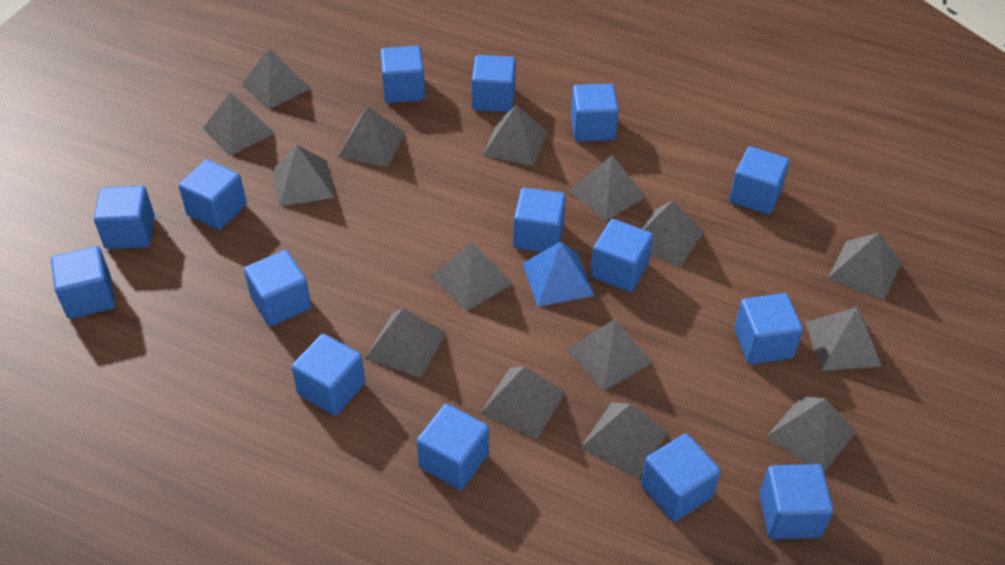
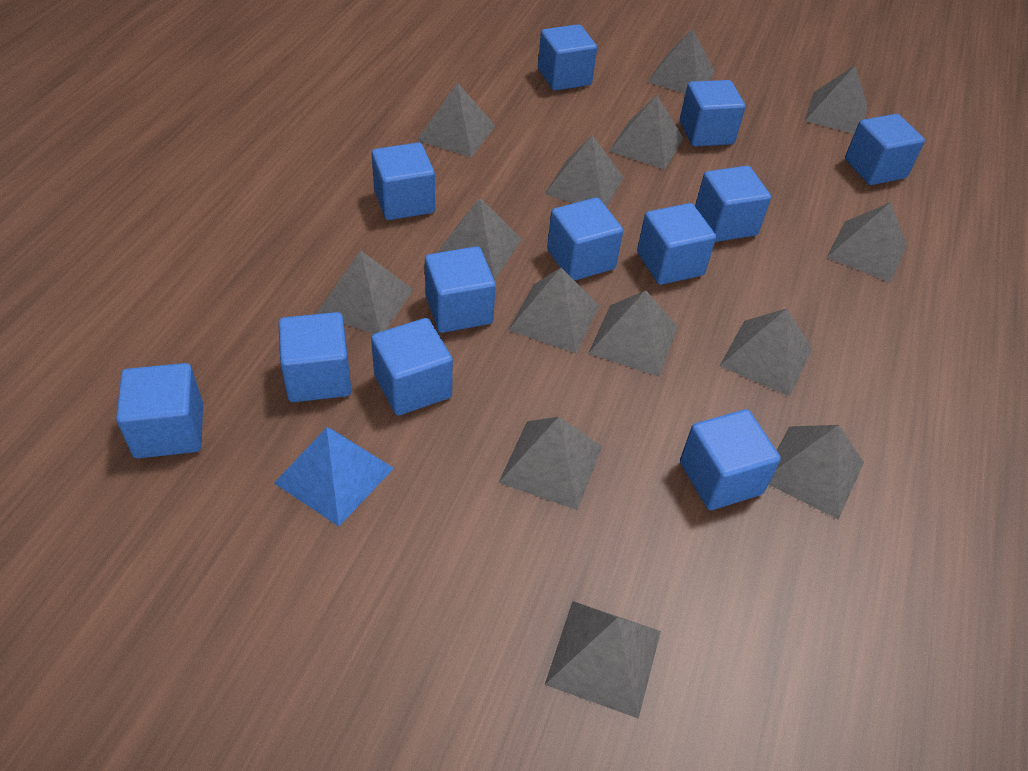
blue cube: [51,246,116,319] [94,186,155,249] [179,160,247,230] [244,250,311,326] [292,334,365,416] [380,46,425,103] [417,404,489,490] [472,55,516,112] [513,188,566,252] [571,84,619,142] [590,219,653,292] [641,433,721,522] [729,146,790,215] [734,293,803,364] [759,464,834,539] = 15 -> [116,363,203,458] [278,312,352,402] [371,318,453,416] [372,142,435,220] [425,246,496,333] [538,24,597,91] [547,198,623,281] [637,203,716,285] [680,80,745,147] [680,409,781,510] [695,166,771,242] [845,114,925,185] = 12
grey pyramid: [203,92,275,156] [242,48,311,110] [273,145,334,207] [338,106,405,167] [365,308,447,378] [431,242,513,312] [480,366,566,439] [482,105,547,166] [567,319,653,391] [569,155,646,221] [580,402,669,479] [640,200,704,267] [766,396,856,472] [805,307,882,371] [828,233,902,301] = 15 -> [316,250,414,334] [417,82,495,158] [437,198,522,281] [499,417,602,510] [508,268,599,353] [545,135,624,207] [545,601,661,719] [588,290,678,377] [609,95,683,169] [647,28,715,94] [720,308,812,397] [769,425,864,520] [805,66,868,134] [826,202,907,283] = 14

